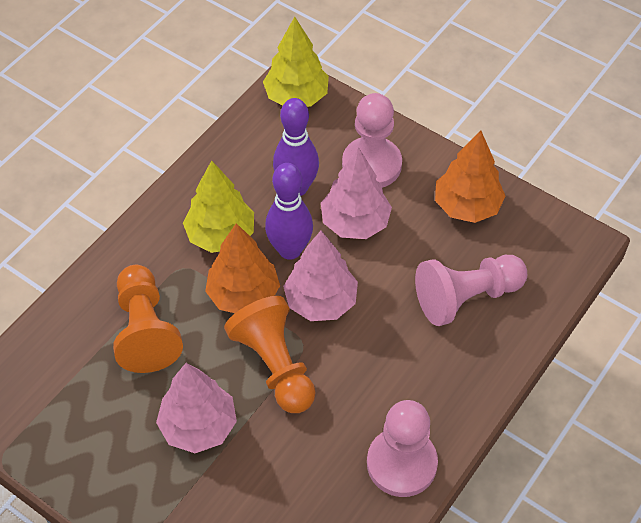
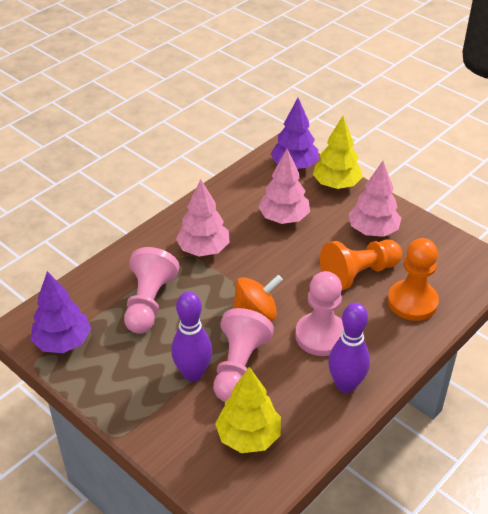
orange spinning top: none = 0 -> [233,275,283,321] = 1
orange tree: [205,223,280,313] [435,130,506,223] = 2 -> none = 0
purple tree: none = 0 -> [30,271,91,353] [271,98,319,169] = 2

